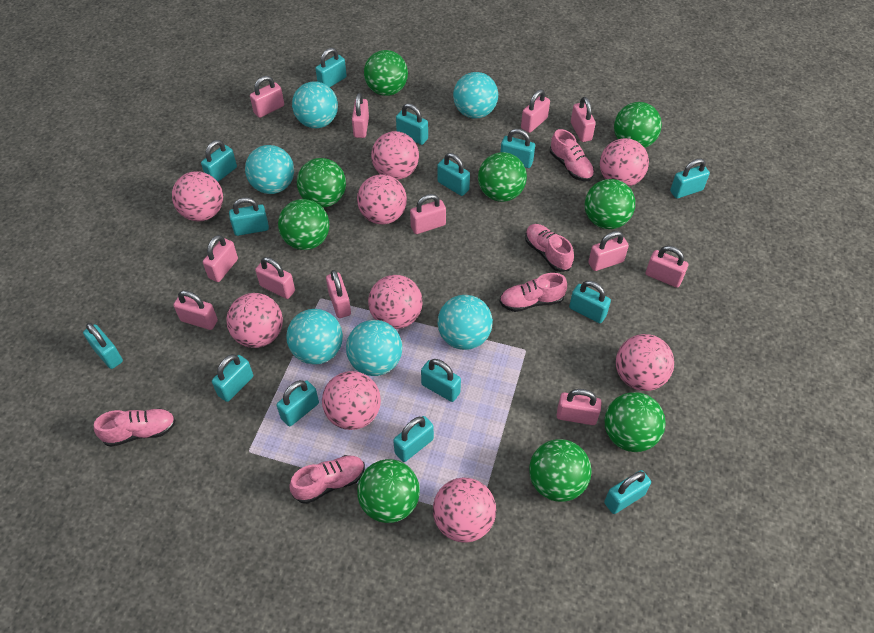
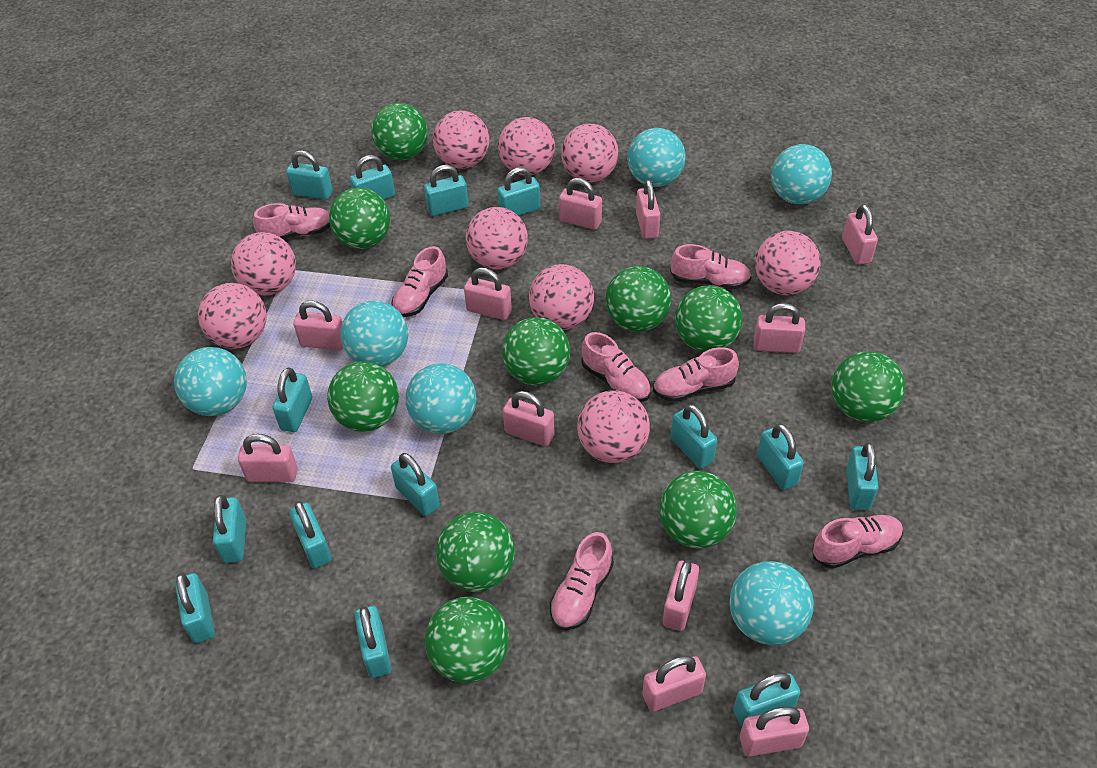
green ball: [278,199,330,250] [297,158,346,207] [357,459,420,523] [364,50,408,96] [478,152,527,202] [529,439,591,502] [585,179,635,229] [604,392,666,452] [614,102,662,148] = 9 -> [327,361,399,432] [329,188,390,249] [371,103,428,160] [425,597,509,683] [436,512,515,592] [502,317,570,385] [605,266,671,332] [659,471,737,549] [675,286,742,352] [831,351,905,422] = 10
pink padlock: [173,290,218,330] [203,235,238,282] [250,76,284,118] [255,257,295,299] [326,270,351,318] [352,93,369,138] [410,194,446,234] [521,89,550,133] [556,389,602,425] [571,97,596,142] [588,231,629,271] [646,246,688,288] = 12 -> [238,434,298,482] [293,301,343,350] [464,268,512,320] [503,391,554,446] [559,178,602,230] [636,180,660,239] [642,656,706,712] [663,560,699,631] [740,706,809,756] [754,303,805,353] [842,204,878,265] = 11
pink shoe: [94,408,176,447] [289,455,365,504] [500,273,567,312] [525,224,574,272] [550,129,594,181] = 5 -> [253,203,330,239] [391,246,448,317] [550,532,614,630] [581,332,651,402] [653,347,739,402] [670,244,751,289] [812,515,903,569] = 7

